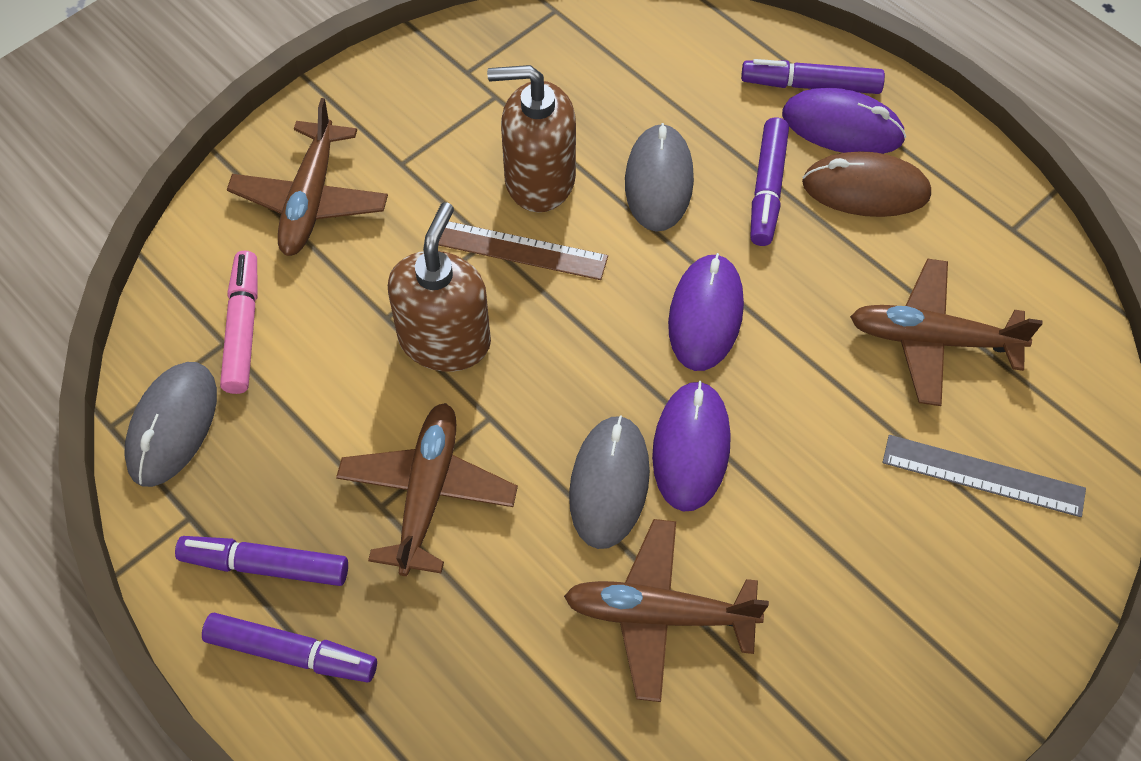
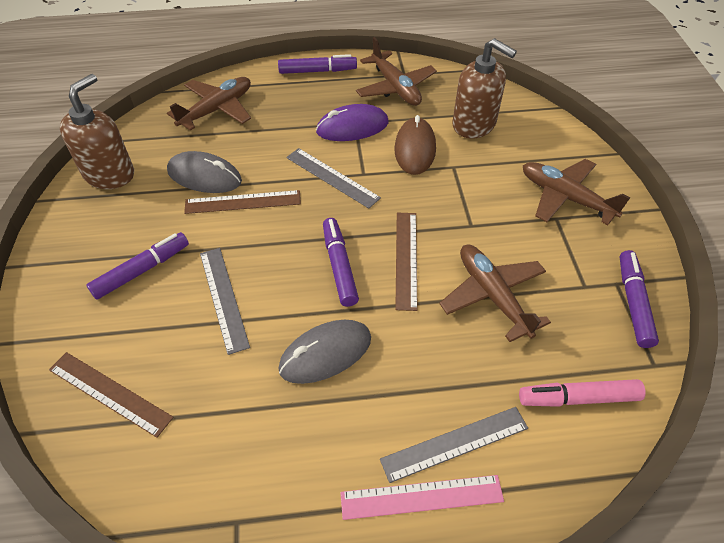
brown ruler: [438,221,608,280] = 1 -> [49,352,174,438] [184,190,301,214] [395,213,418,311] = 3
grey mouse: [124,362,217,487] [569,415,650,549] [625,123,694,232] = 3 -> [167,151,242,193] [278,320,371,384] = 2
grey ruler: [883,435,1086,517] = 1 -> [200,248,250,355] [286,148,381,209] [380,407,528,483] = 3
pink ruler: none = 0 -> [340,475,504,520] = 1
purple mouse: [652,381,731,512] [668,253,744,371] [782,88,906,154] = 3 -> [316,104,389,141] = 1

